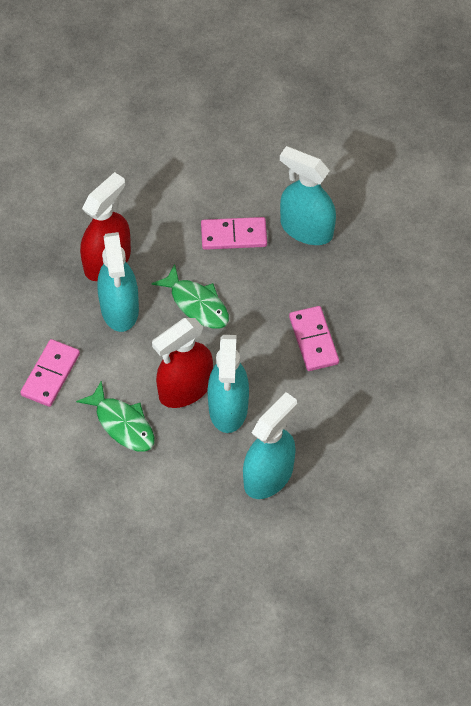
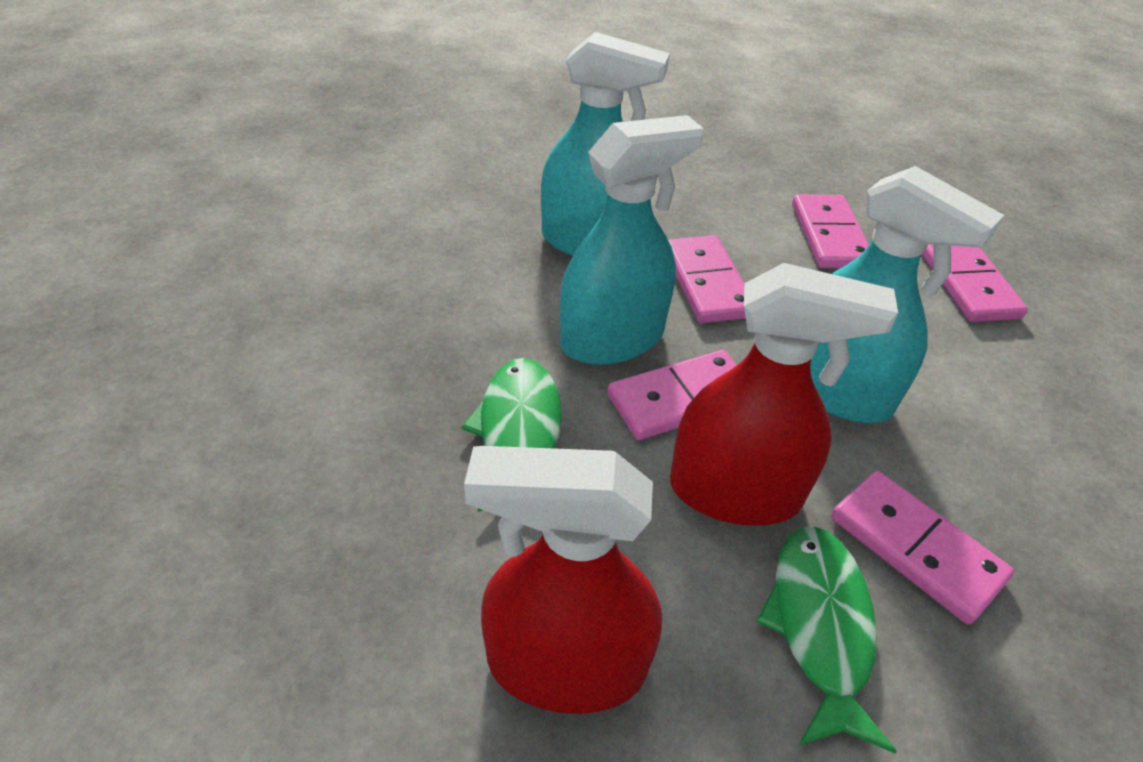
pink domino: [20,339,80,407] [201,217,267,250] [289,306,339,371] = 3 -> [607,350,737,440] [668,235,746,323] [792,194,869,268] [831,471,1014,625] [922,244,1028,322] = 5
turquoise spray bottle: [97,232,139,332] [208,335,249,433] [243,392,297,499] [280,146,336,245] = 4 -> [541,32,670,256] [560,115,704,365] [810,166,1004,423] = 3

